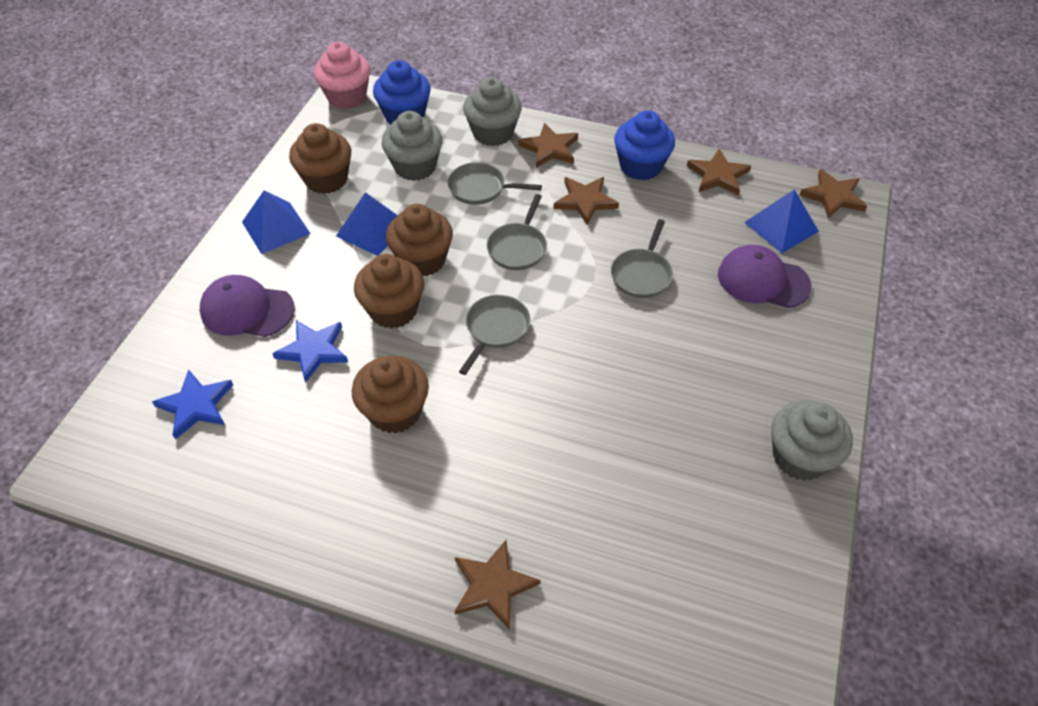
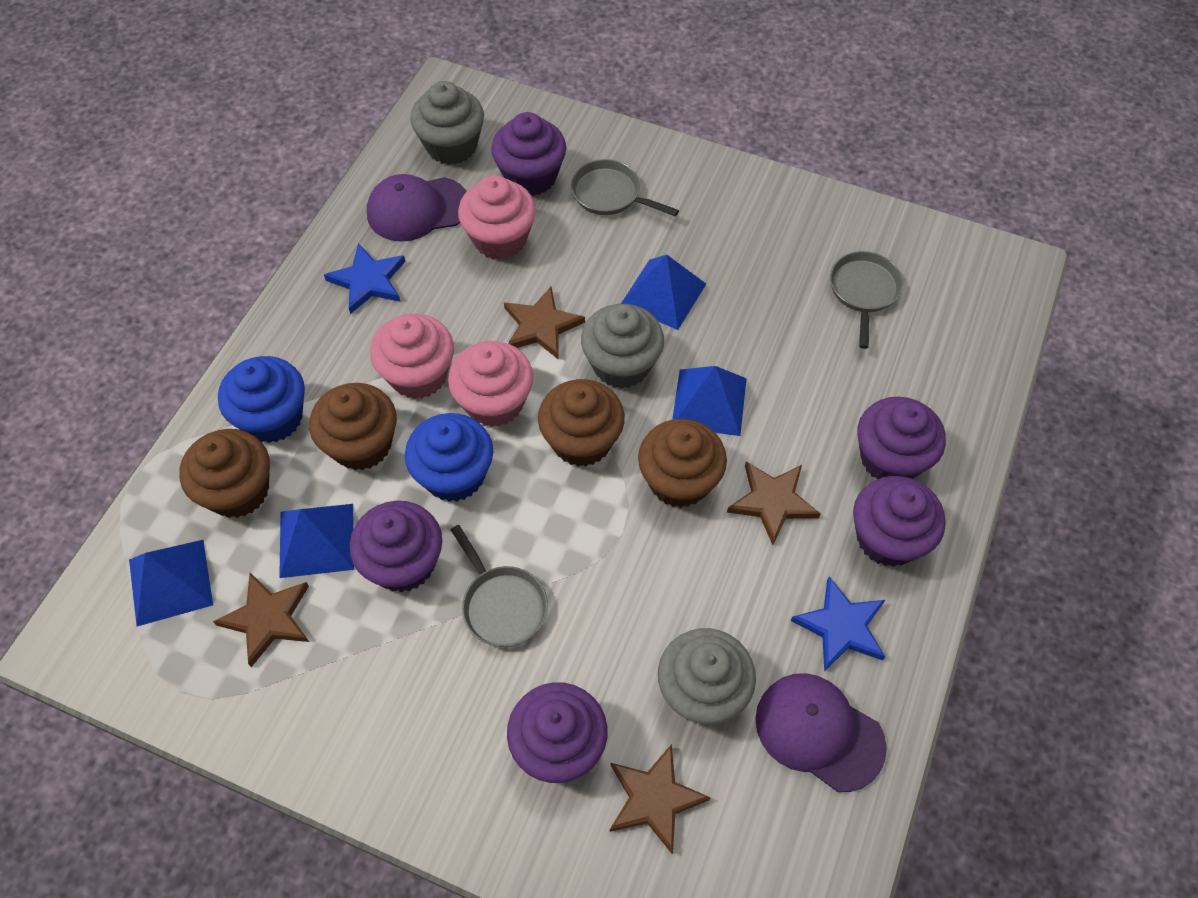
blue pyramid: [242,190,311,254] [336,192,398,256] [744,189,819,253] = 3 -> [129,540,213,626] [279,504,354,578] [621,254,706,330] [672,366,747,436] = 4
brown star: [455,540,541,629] [518,123,578,168] [553,177,619,225] [687,148,751,196] [800,169,867,219] = 5 -> [213,573,309,667] [504,287,585,360] [610,744,711,853] [727,461,821,545] = 4
grey pan: [448,162,542,205] [459,295,530,375] [487,194,547,270] [611,219,673,298] = 4 -> [451,525,548,647] [571,159,679,217] [830,251,903,349] = 3
pink cupcake: [314,42,370,109] = 1 -> [370,314,454,399] [448,341,533,427] [458,175,536,260] = 3
purple cupcake: none = 0 -> [349,501,442,592] [491,112,566,196] [507,682,608,783] [853,476,945,567] [857,397,946,479] = 5

